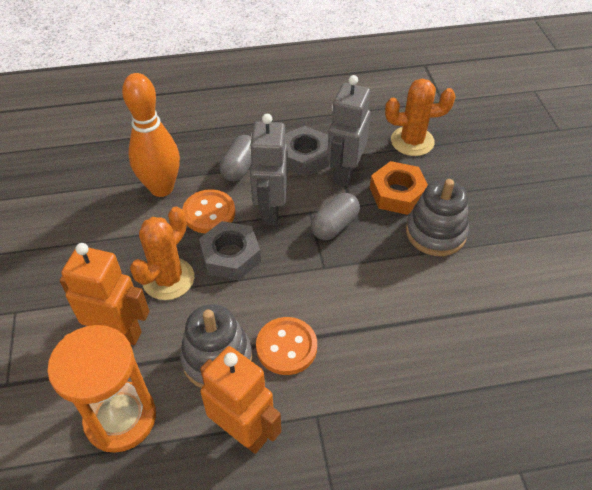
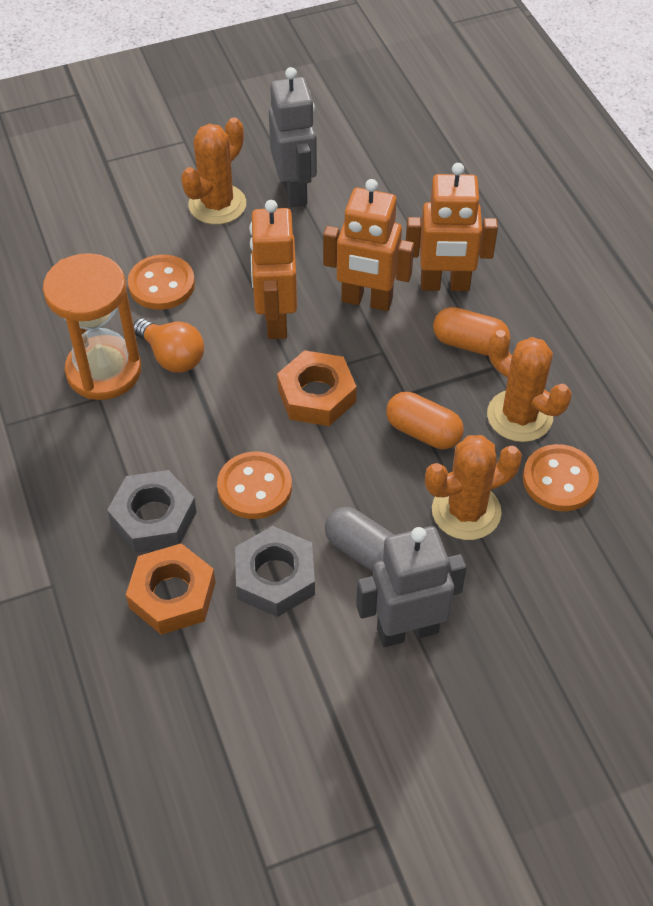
grey capsule: [219,135,252,181] [311,193,360,240] = 2 -> [325,507,394,572] = 1
grey stacking toy: [180,304,252,388] [406,179,469,256] = 2 -> none = 0
orange bowling pin: [122,73,180,197] = 1 -> none = 0
orange button: [182,189,235,233] [256,317,317,375] = 2 -> [128,255,195,310] [217,452,292,519] [523,444,599,511] = 3
orange cactus: [130,207,194,300] [385,79,456,156] = 2 -> [181,117,246,225] [425,435,522,540] [487,330,572,442] = 3
orange capsule: none = 0 -> [386,392,464,449] [433,307,510,356] = 2
orange light bulb: none = 0 -> [133,318,204,373] = 1
orange nut: [370,161,428,215] = 1 -> [126,543,216,635] [277,350,357,426] = 2
orange robot: [60,243,149,345] [200,346,281,454] = 2 -> [249,200,297,339] [323,179,414,311] [406,163,498,291] = 3

